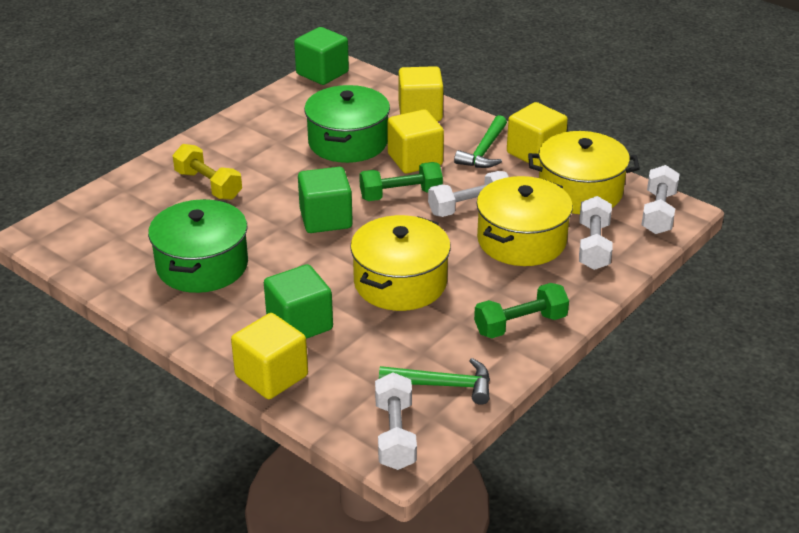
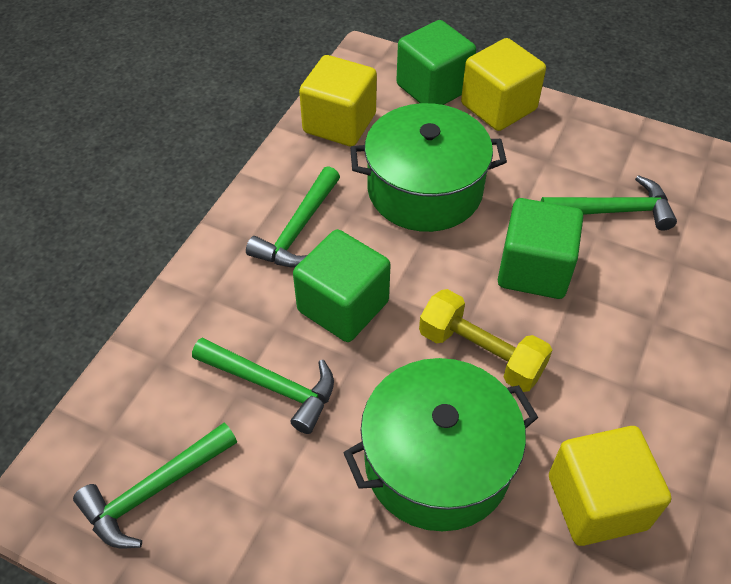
green dumbbell: [359,162,443,201] [474,283,569,339] = 2 -> none = 0
green hammer: [379,358,490,405] [454,115,507,168] = 2 -> [73,423,237,548] [192,338,334,434] [246,166,340,267] [541,175,677,231] = 4
white dumbbell: [375,373,417,470] [428,171,509,217] [579,196,613,270] [642,165,679,234] = 4 -> none = 0
yellow cube: [231,313,308,399] [387,110,444,174] [399,66,443,121] [507,102,568,166] = 4 -> [299,55,377,147] [461,38,546,131] [549,426,671,546] = 3
yellow pot: [350,215,451,311] [476,176,573,266] [528,131,640,214] = 3 -> none = 0

